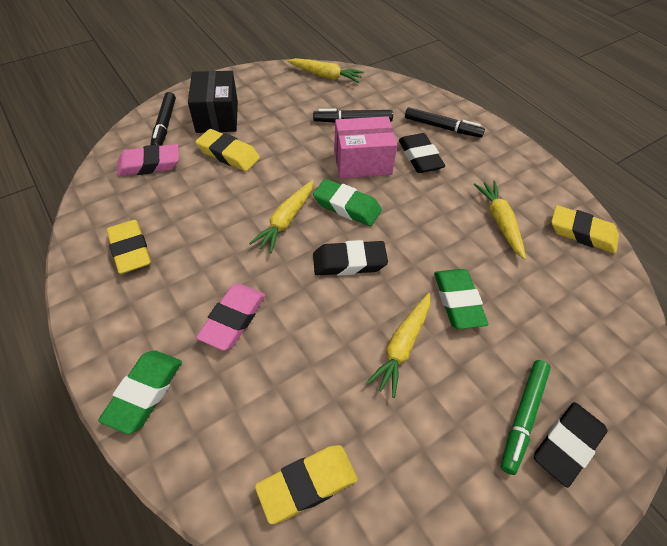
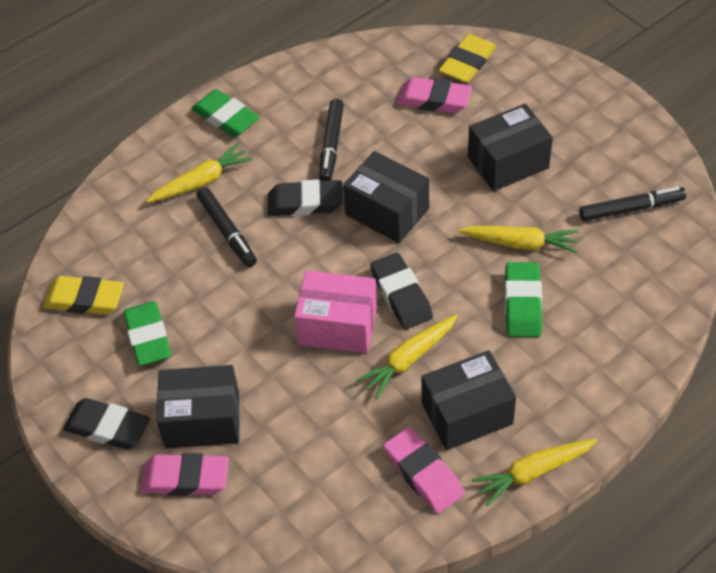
black box: [188,71,238,133] = 1 -> [156,365,240,448] [343,151,429,243] [421,350,516,450] [468,104,553,191] = 4
green marker: [501,360,551,475] = 1 -> none = 0
pink eraser: [117,144,179,176] [196,284,265,351] = 2 -> [140,453,229,496] [383,427,464,514] [397,77,472,113] = 3
yellow eraser: [106,220,151,274] [196,129,260,171] [255,445,358,524] [551,205,619,254] = 4 -> [43,276,124,315] [439,34,496,83] = 2

